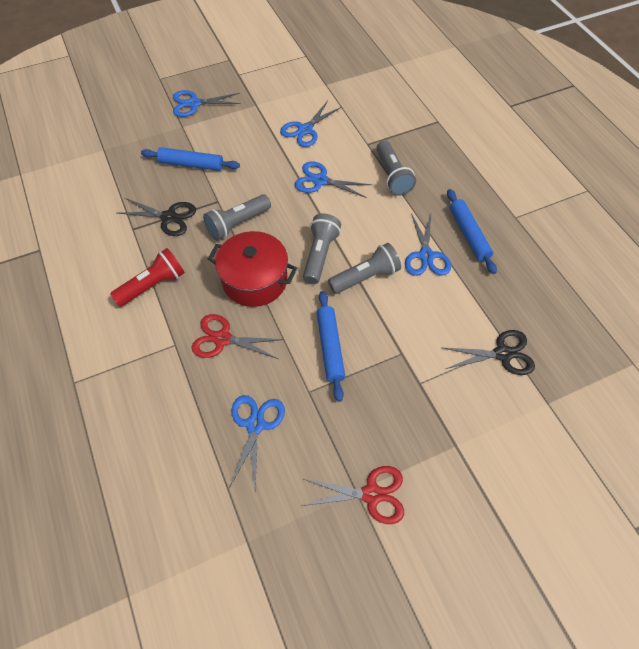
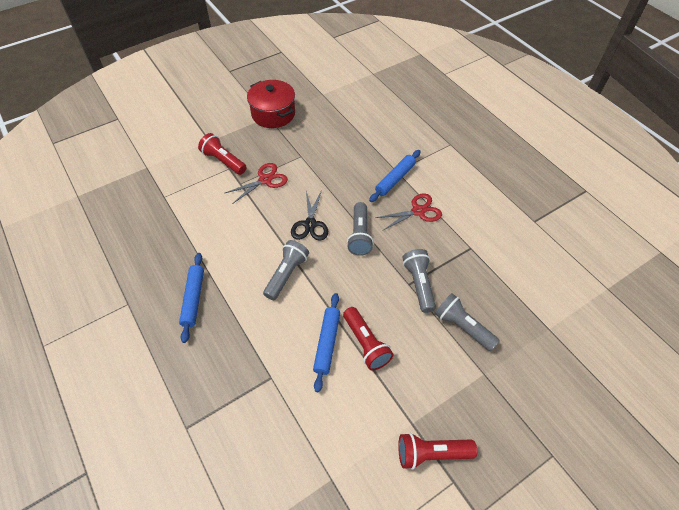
black scissors: [118,198,196,236] [441,330,535,375] = 2 -> [291,190,328,240] = 1
blue scissors: [173,90,241,117] [229,395,285,489] [280,101,342,147] [295,162,372,198] [405,213,451,276] = 5 -> none = 0
red flashlight: [110,248,185,307] = 1 -> [198,133,247,175] [343,307,394,370] [398,433,477,470] = 3

